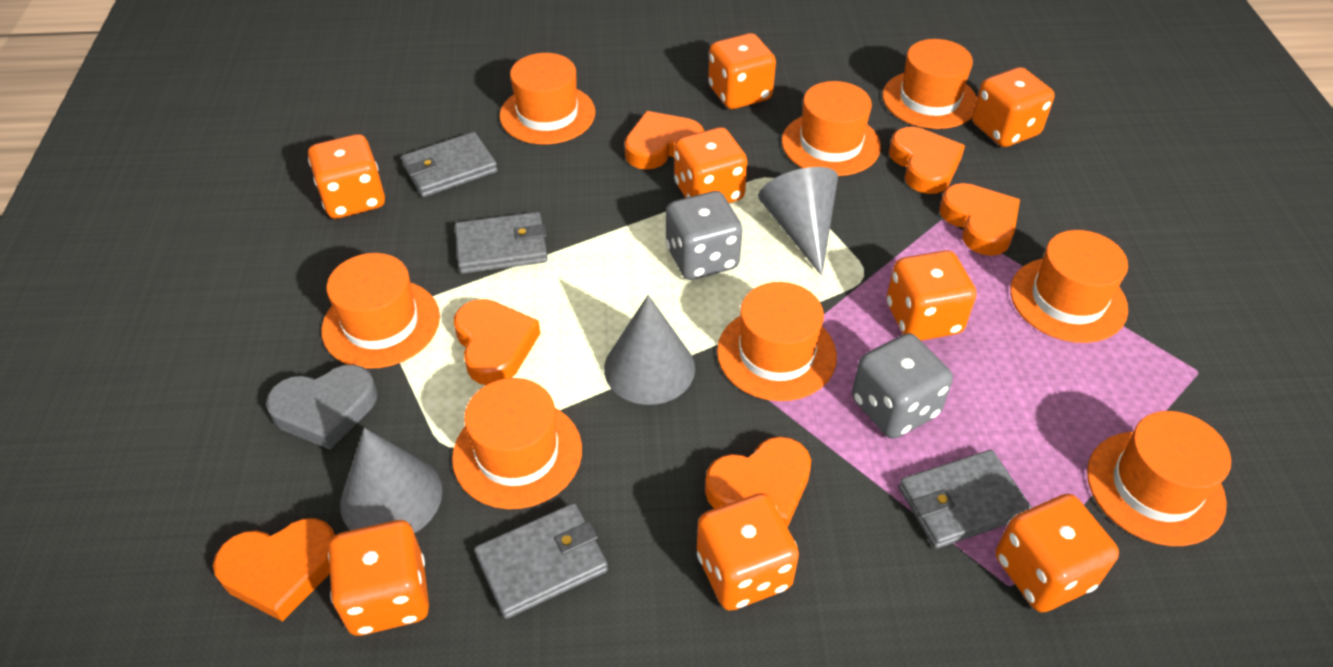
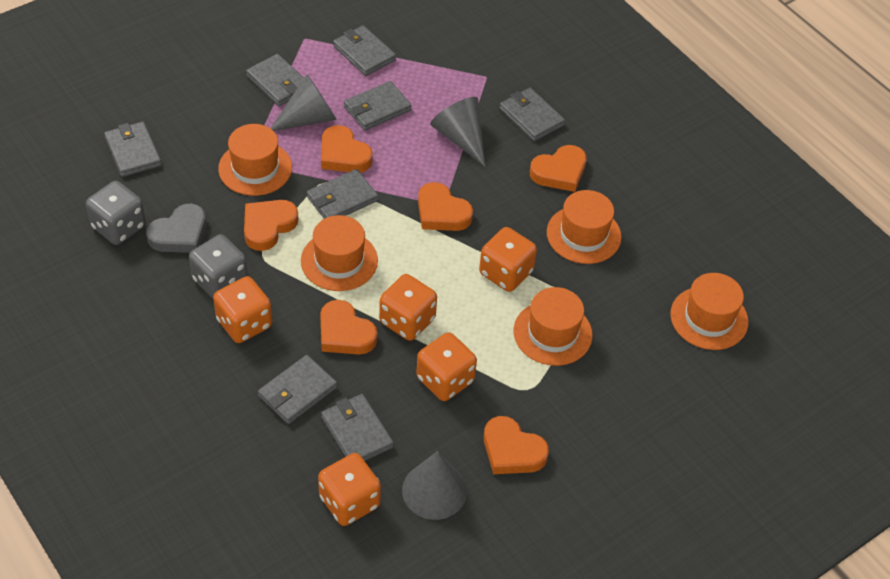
grey wallet: [401,132,498,197] [455,212,548,274] [474,503,608,619] [899,450,1032,549] = 4 -> [104,122,162,177] [246,54,304,106] [258,355,337,424] [307,169,378,219] [321,394,394,461] [333,25,396,76] [344,81,412,131] [500,88,565,141] = 8
orange dice: [308,134,385,219] [328,520,429,636] [674,127,748,203] [697,493,799,611] [708,33,776,109] [886,250,976,341] [972,67,1055,147] [996,494,1119,613] = 8 -> [213,276,272,343] [318,453,381,526] [379,274,437,341] [416,332,477,401] [479,227,537,292] = 5
orange hat: [321,253,440,369] [452,378,582,509] [500,53,596,144] [717,282,837,401] [782,81,881,176] [883,39,977,129] [1010,230,1128,343] [1087,411,1231,546] = 8 -> [218,124,292,196] [301,215,378,291] [514,287,593,366] [547,190,621,264] [670,273,748,350] = 5

